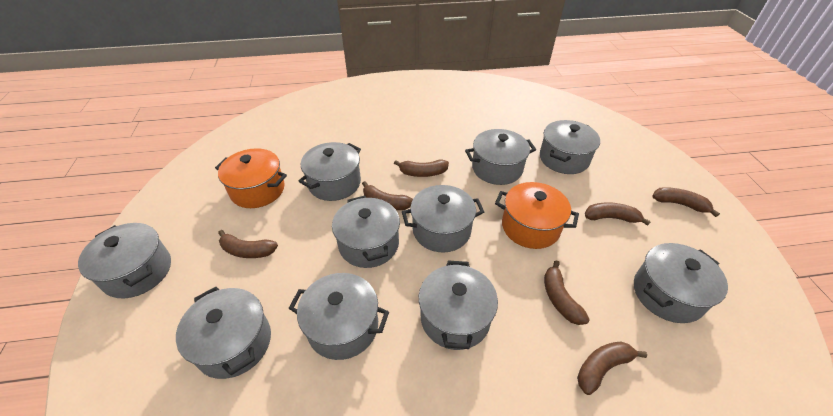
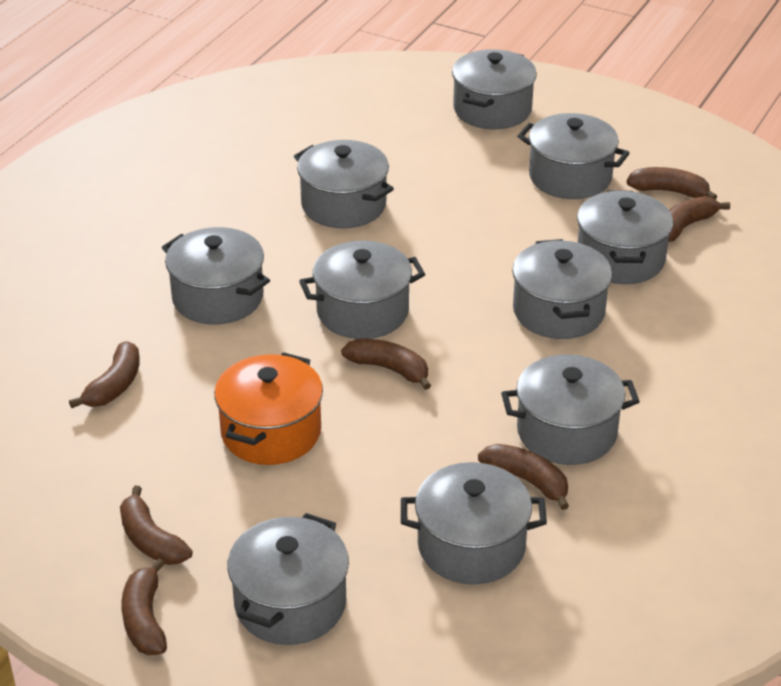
orange pot: [215,148,287,208] [495,182,579,249] = 2 -> [214,352,323,465] = 1

